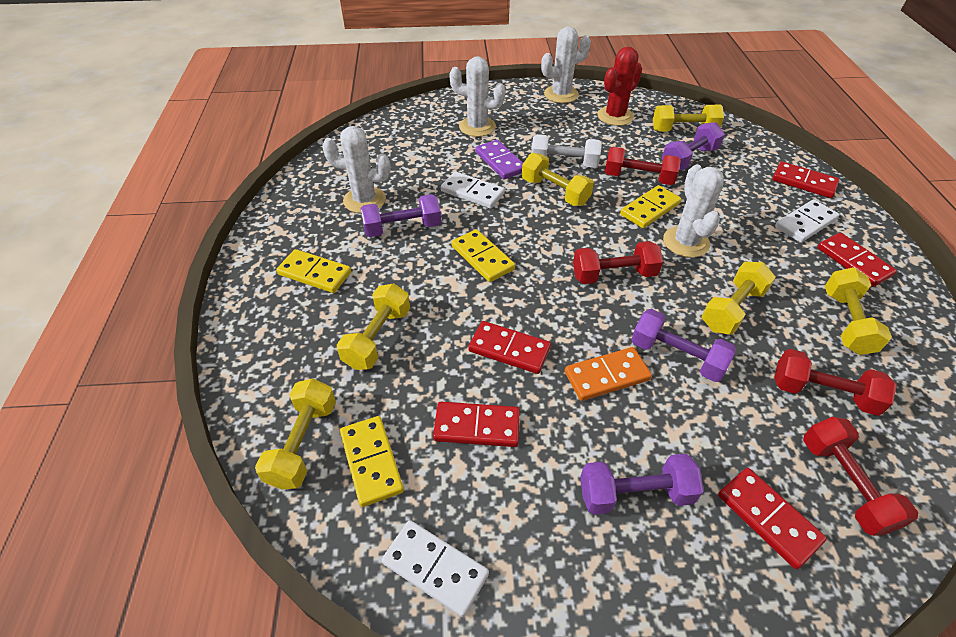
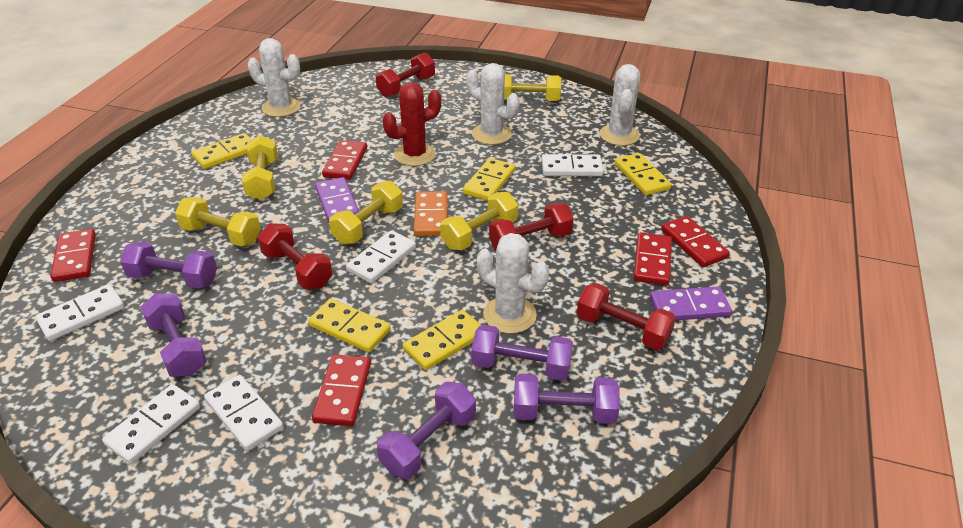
purple domino: [475,140,523,179] = 1 -> [315,177,359,222] [650,286,732,321] = 2
purple dumbbell: [360,194,441,237] [580,454,704,515] [631,309,736,382] [662,122,725,170] = 4 -> [120,241,217,289] [141,293,207,377] [377,382,476,479] [471,325,573,381] [514,374,620,424] = 5
white domino: [381,520,489,617] [441,172,505,209] [775,199,839,243] = 3 -> [35,284,125,341] [102,384,201,464] [204,375,284,451] [346,230,416,283] [542,154,604,176] = 5
white dumbbell: [531,134,602,168] = 1 -> none = 0
yellow domino: [276,249,351,293] [340,416,404,507] [451,229,515,282] [620,185,682,228] = 4 -> [191,133,252,169] [308,298,391,353] [403,310,481,370] [463,158,515,201] [615,153,671,195] = 5
yellow dumbbell: [255,379,336,490] [337,284,410,370] [522,153,594,206] [653,105,724,131] [702,262,776,335] [825,267,892,355] = 6 -> [175,197,261,246] [242,135,278,200] [329,181,403,244] [440,192,518,250] [504,74,561,101] = 5

